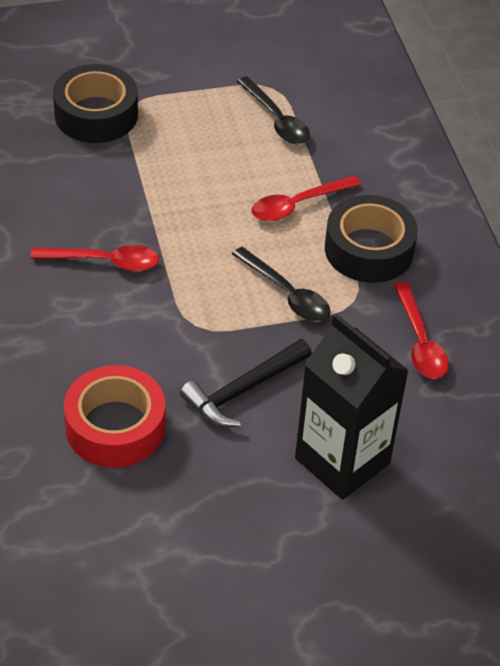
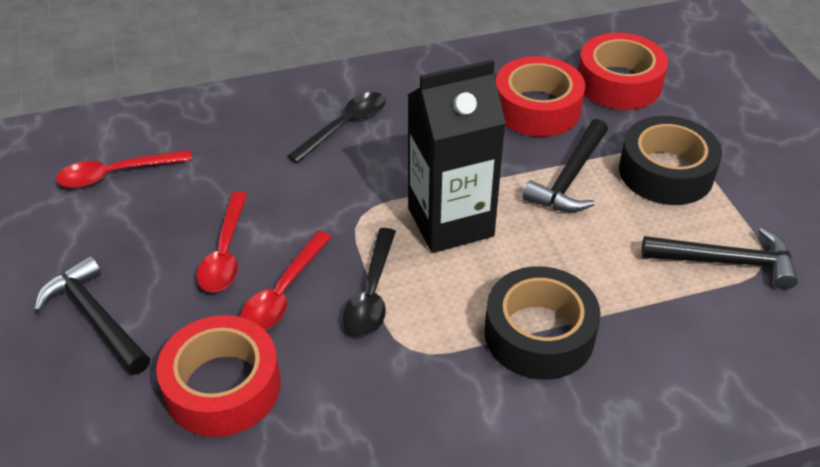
black hammer: [180,339,312,427] = 1 -> [34,256,150,375] [523,119,608,212] [642,227,798,290] = 3
red tape: [64,365,165,468] = 1 -> [156,315,280,437] [496,56,585,137] [578,33,668,110] = 3

